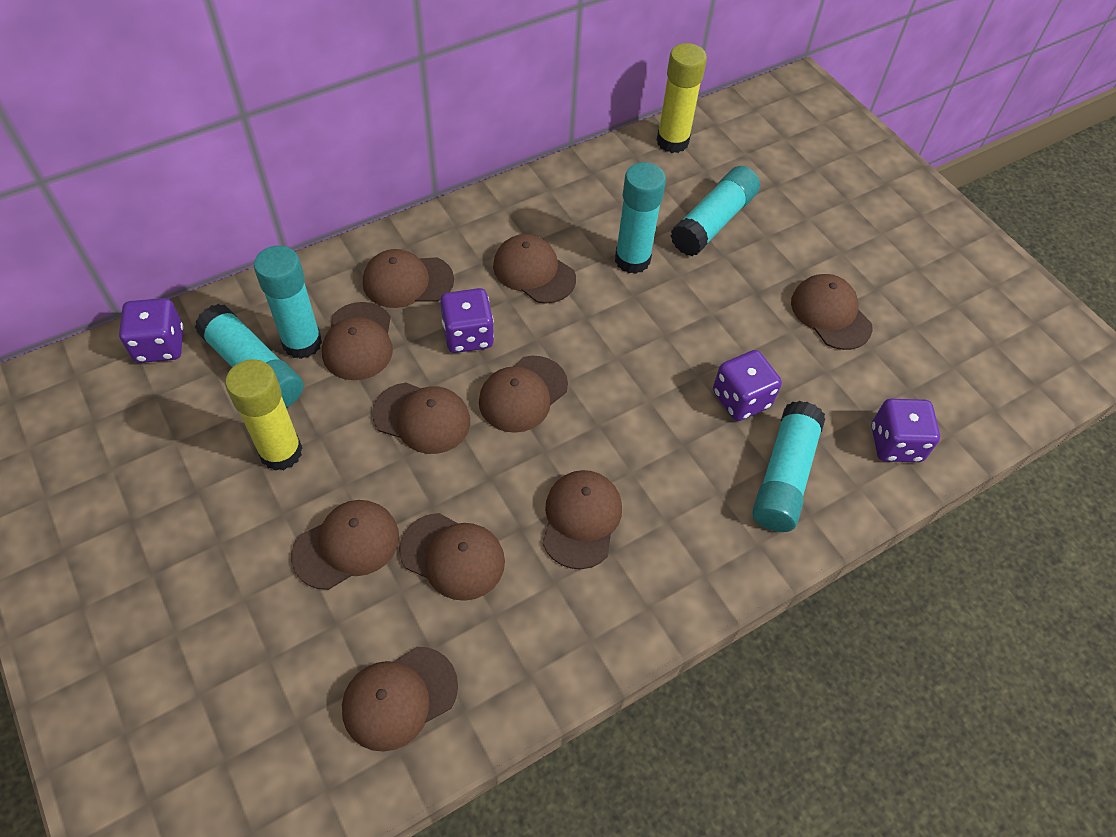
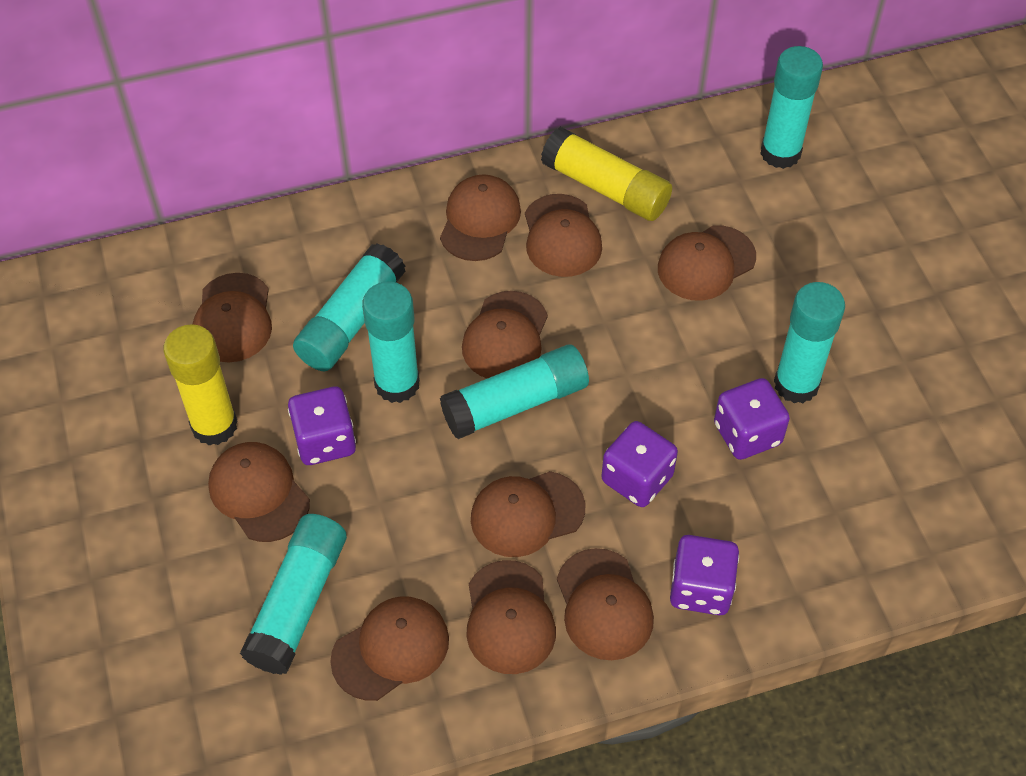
turquoise glue stick: [195,304,304,408] [254,245,322,359] [615,162,666,274] [671,166,760,256] [752,401,825,532] = 5 -> [240,514,347,675] [293,243,405,371] [362,281,420,403] [440,344,589,439] [760,46,823,169] [774,282,845,403] = 6

